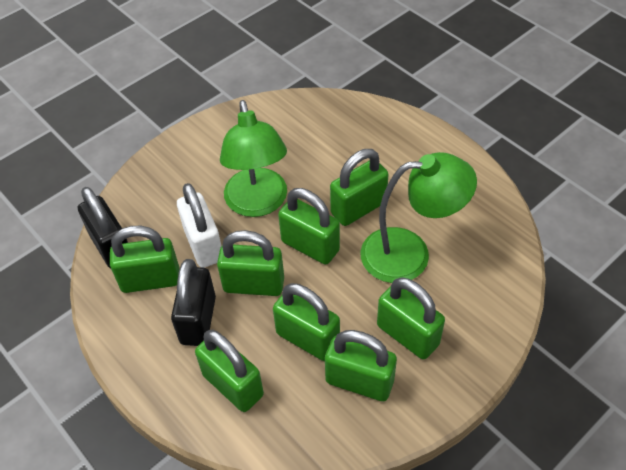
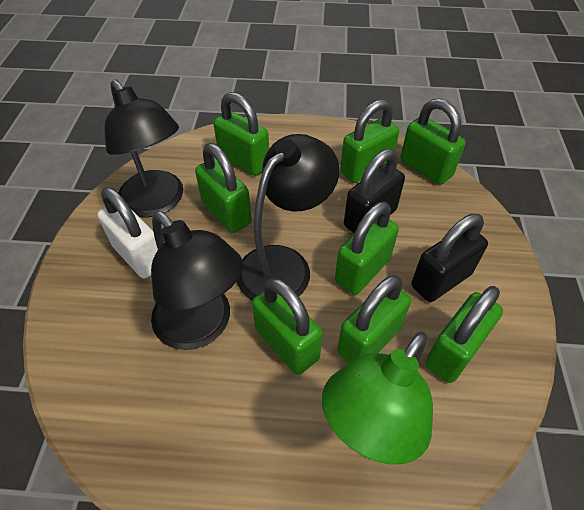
black lamp: none = 0 -> [104,80,183,218] [151,211,244,350] [237,134,340,301] = 3
green lamp: [220,100,287,217] [361,152,477,283] = 2 -> [322,332,433,464] = 1

